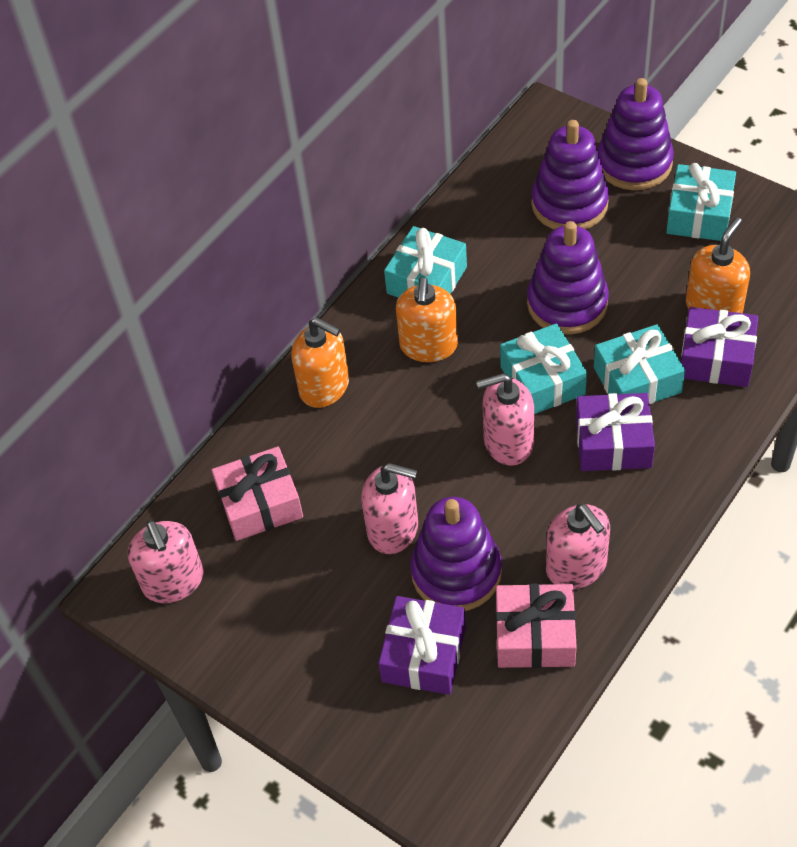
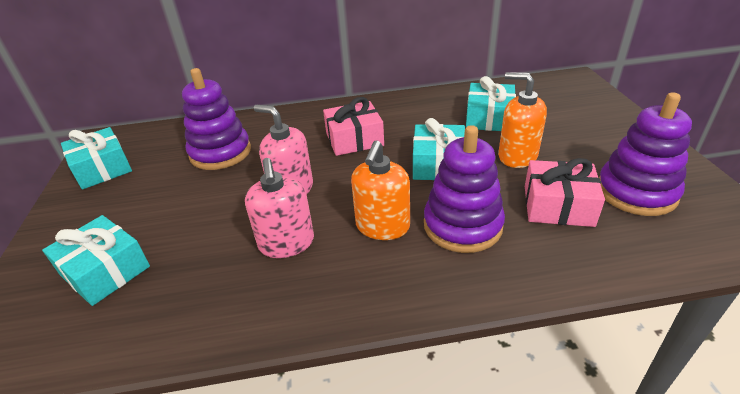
orange soap dispenser: [291,317,349,408] [396,277,458,362] [686,217,750,313] = 3 -> [351,140,410,240] [498,72,547,168] = 2
pink soap dispenser: [128,520,203,603] [361,463,418,554] [476,373,534,466] [546,504,610,589] = 4 -> [245,158,314,258] [254,105,313,194] = 2
purple gift: [378,596,466,695] [576,393,655,471] [681,307,758,387] = 3 -> none = 0
purple stacking toy: [410,497,502,611] [527,221,609,335] [531,120,609,229] [598,78,674,190] = 4 -> [182,68,251,170] [424,125,505,253] [599,92,692,216] = 3

